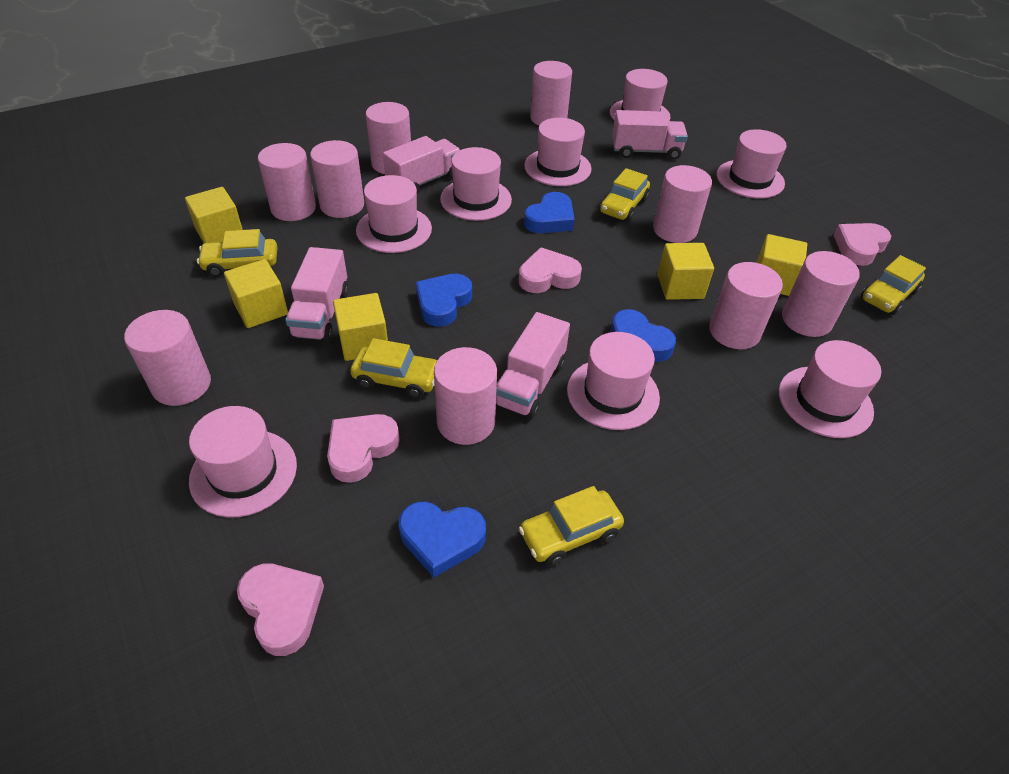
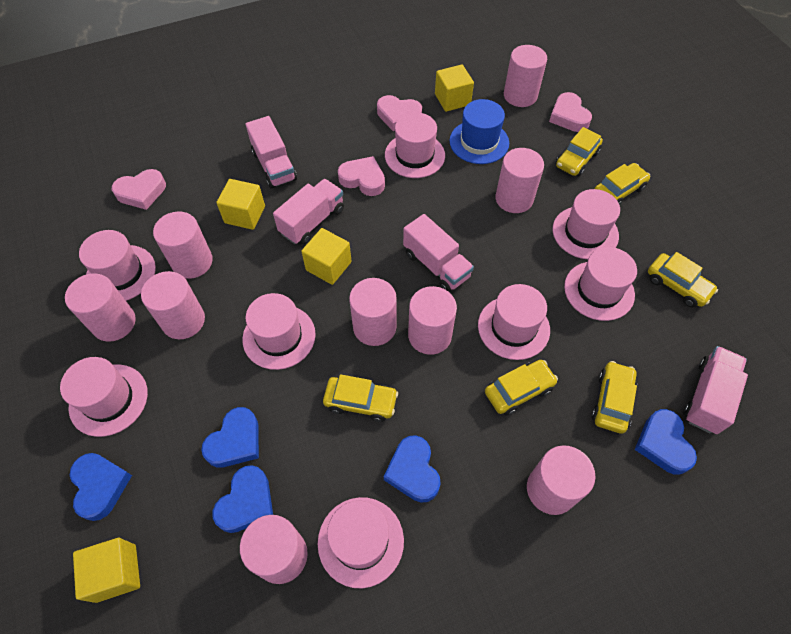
blue hat: none = 0 -> [449,99,509,164] = 1
blue heart: [399,501,486,578] [416,274,472,327] [524,192,575,233] [611,309,676,362] = 4 -> [70,453,132,521] [201,407,259,468] [213,465,273,533] [384,435,441,503] [635,409,697,475] = 5
yellow car: [197,229,278,277] [350,338,437,398] [518,486,624,566] [599,168,650,221] [861,255,926,315] = 5 -> [323,374,398,422] [485,360,558,415] [556,127,603,176] [591,361,637,434] [594,163,650,205] [648,252,718,307] = 6
yellow cube: [185,187,243,243] [224,259,288,328] [333,293,388,361] [658,243,714,300] [756,234,807,296] = 5 -> [73,538,140,603] [216,179,265,230] [301,228,352,285] [435,64,474,112] = 4

